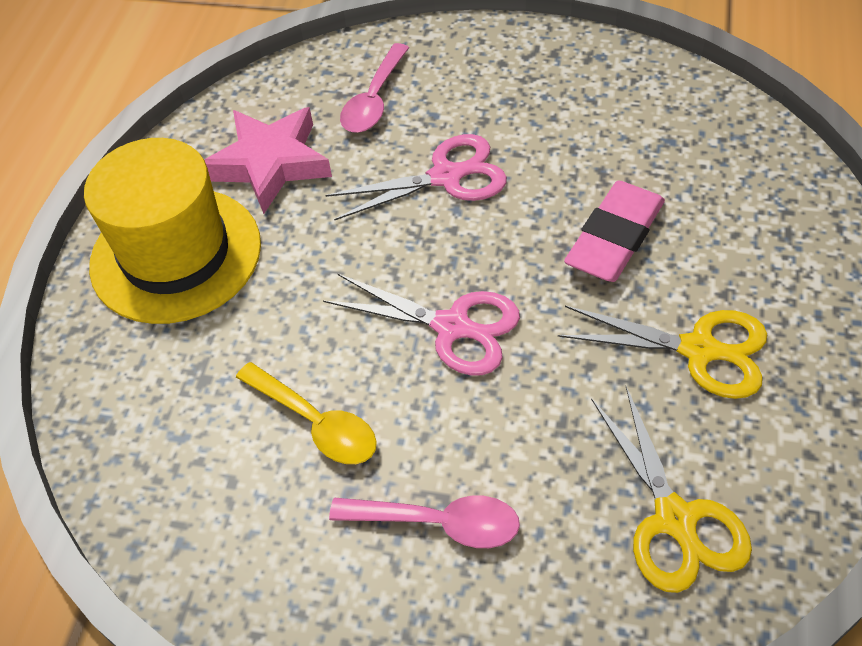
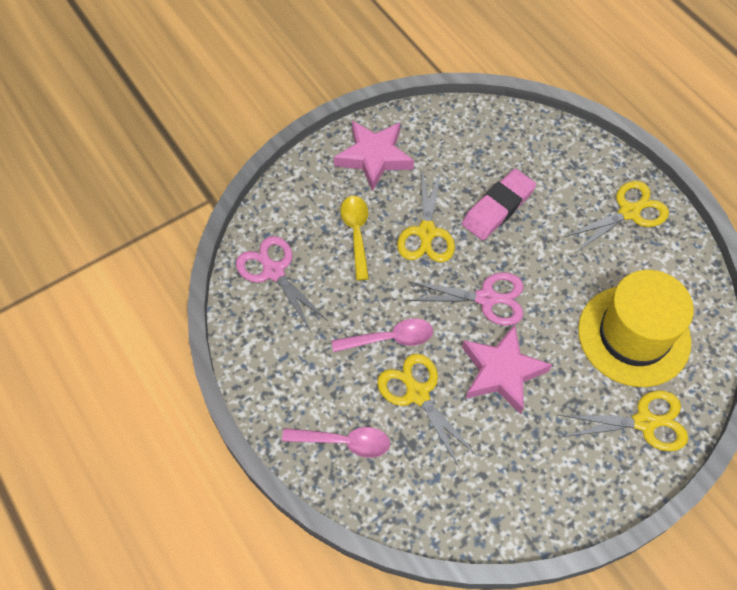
pink star: [204,107,332,214] = 1 -> [334,121,414,192] [462,325,552,414] = 2
yellow scissors: [558,306,767,399] [591,386,752,593] = 2 -> [377,353,477,467] [397,170,455,262] [559,390,688,451] [563,181,669,252] = 4

